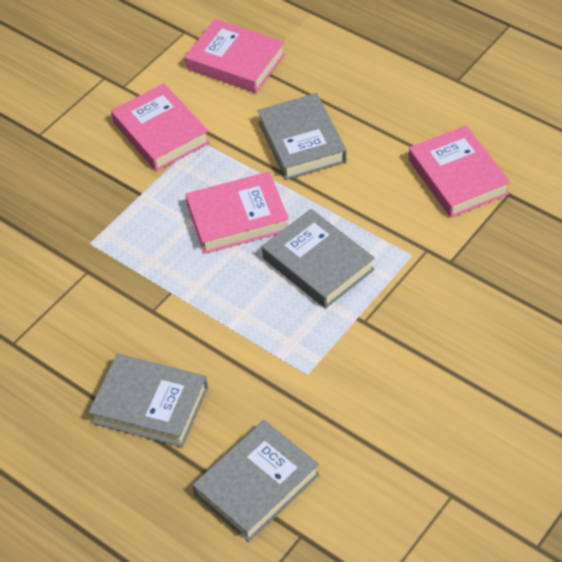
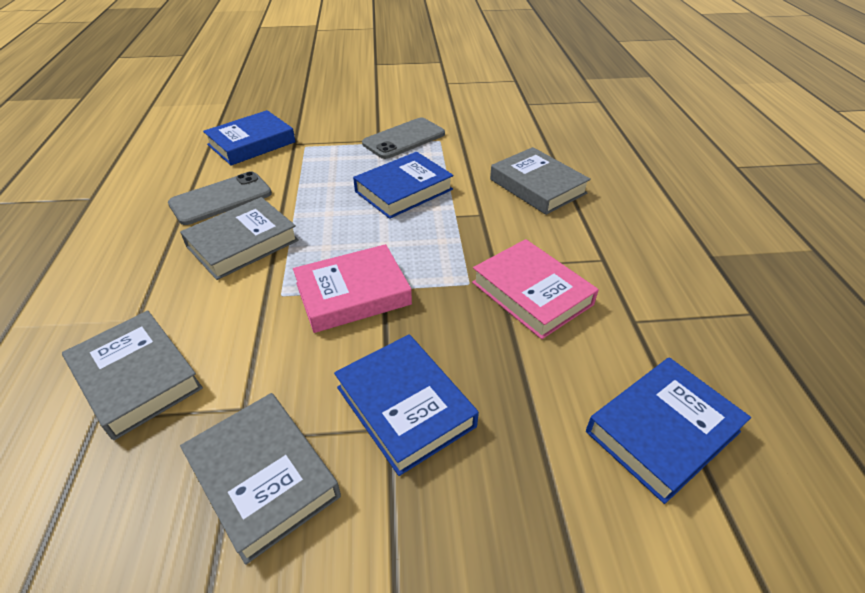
blue book: none = 0 -> [203,110,296,166] [334,334,479,476] [353,152,454,219] [586,357,751,504] = 4
grey phone: none = 0 -> [168,171,272,225] [362,118,445,159] = 2
pink book: [111,83,210,171] [185,19,285,93] [185,172,289,254] [409,126,510,218] = 4 -> [293,244,412,333] [472,239,599,339] = 2

